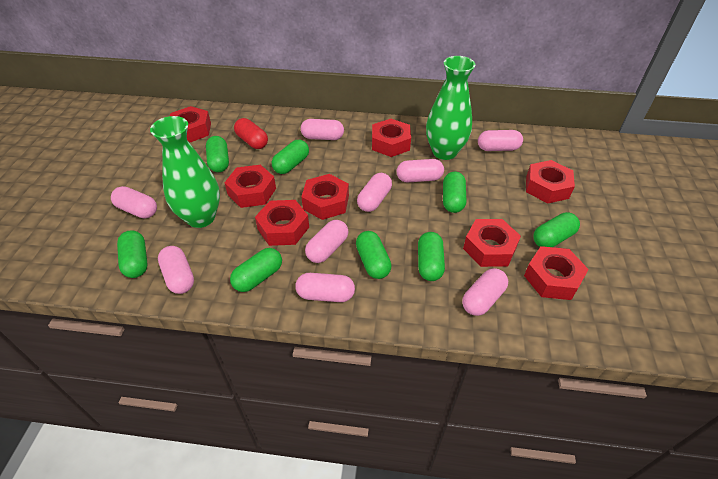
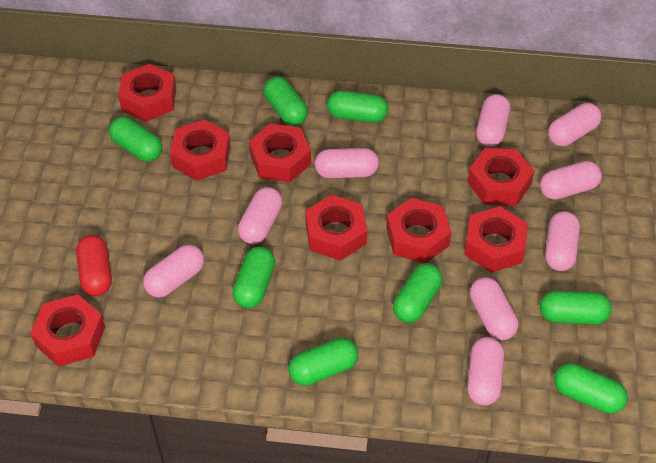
green vase: [150,116,220,228] [426,56,475,160] = 2 -> none = 0

